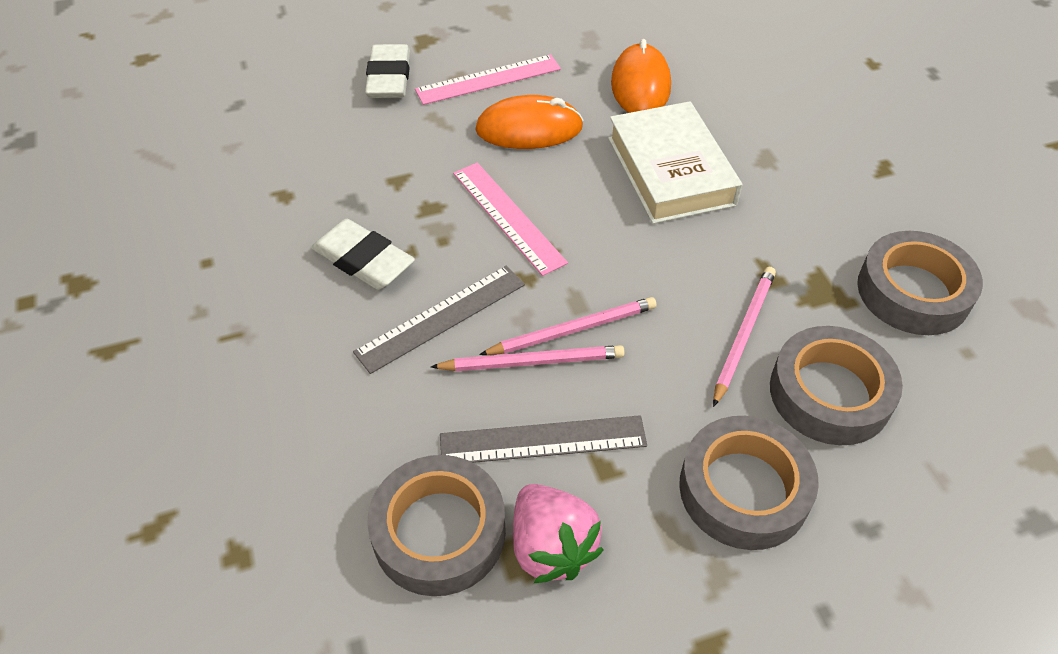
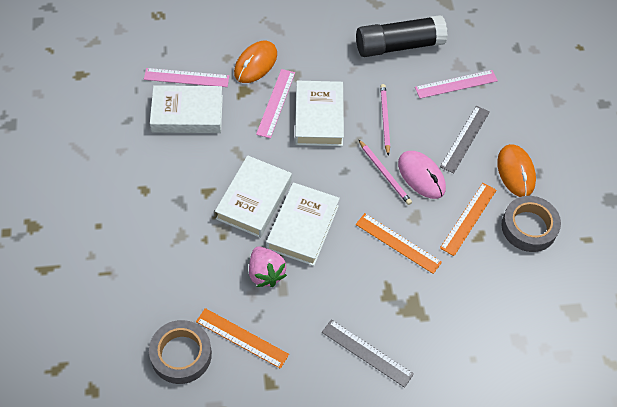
black glue stick: none = 0 -> [356,15,448,57] = 1
grey tape: [367,455,506,596] [679,416,819,550] [770,326,903,445] [857,231,983,335] = 4 -> [149,320,212,384] [501,196,561,252] = 2
orange ruler: none = 0 -> [196,308,289,369] [356,213,442,274] [440,183,496,256] = 3
pink mouse: none = 0 -> [398,151,446,199] = 1
pink pencil: [431,345,625,371] [479,297,657,355] [713,267,776,407] = 3 -> [358,139,412,205] [380,84,390,156] = 2
pink ruler: [415,54,561,105] [453,162,568,276] = 2 -> [144,68,229,87] [256,69,295,138] [415,70,498,98] = 3
white book: [608,101,742,224] = 1 -> [150,85,223,133] [215,155,292,238] [266,182,340,266] [295,81,344,146] = 4
white eraser: [311,219,415,290] [365,44,410,98] = 2 -> none = 0

